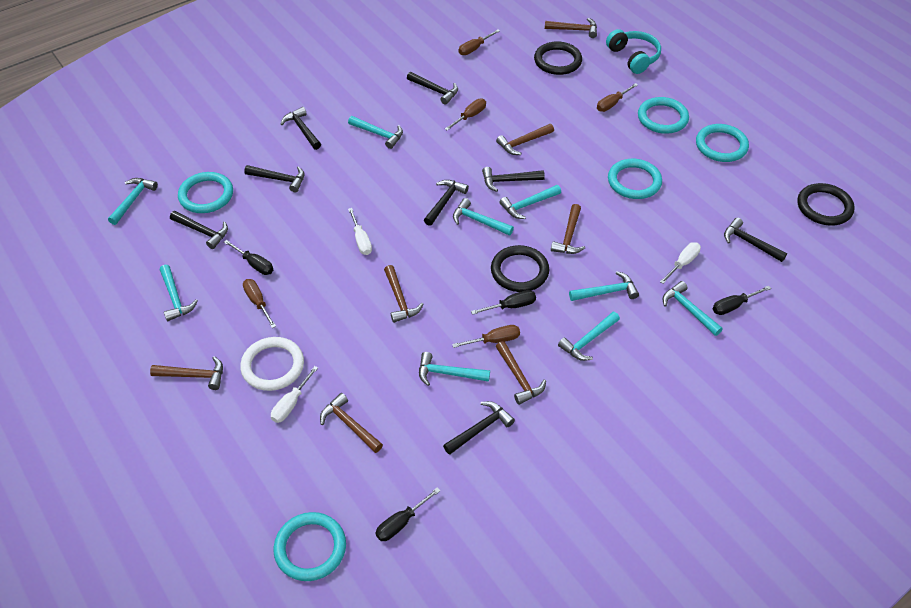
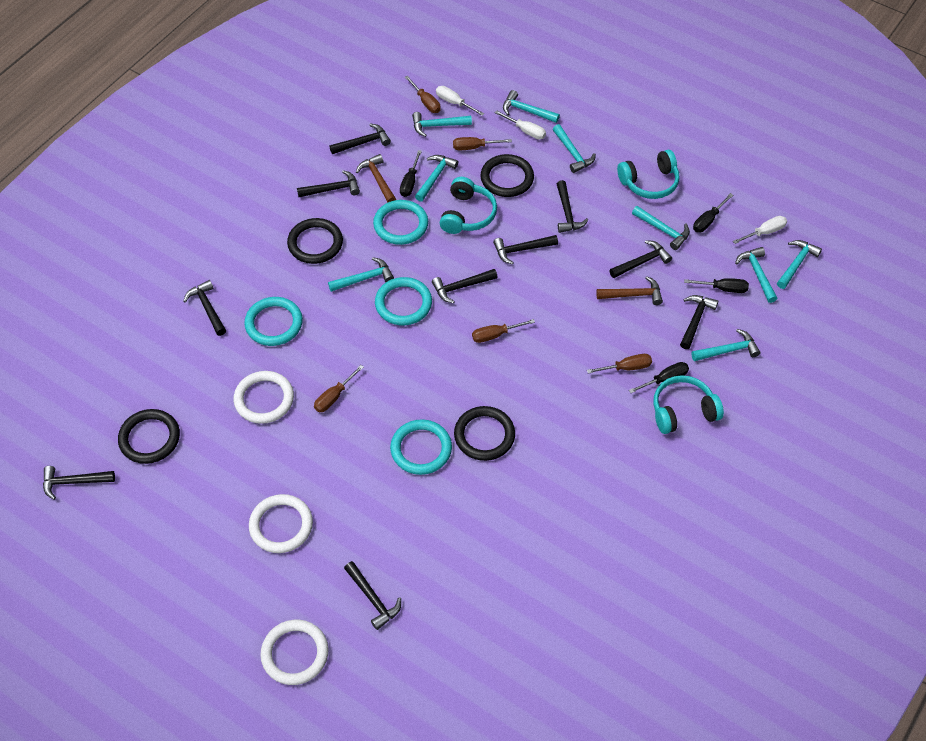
black hammer: [170,211,228,249] [244,165,304,192] [281,107,321,150] [407,72,458,105] [424,180,469,226] [443,401,515,455] [482,167,545,192] [724,218,787,262] = 8 -> [43,466,115,500] [183,280,226,336] [297,170,360,197] [329,124,391,154] [344,561,401,630] [432,269,498,303] [493,235,558,264] [557,180,588,233] [609,240,672,278] [680,295,718,349] = 10
black ring: [491,245,549,292] [534,41,582,75] [797,183,855,226] = 3 -> [118,409,180,464] [287,218,343,264] [454,406,515,461] [480,154,534,197] = 4
brown hammer: [150,356,223,390] [320,393,383,453] [384,265,423,323] [496,124,554,155] [496,341,546,405] [545,18,597,38] [551,204,585,254] = 7 -> [356,154,396,202] [596,276,663,305] = 2
turquoise headphones: [606,29,661,74] = 1 -> [440,177,497,234] [617,150,679,199] [653,375,724,434] = 3
turquoise ring: [178,172,233,213] [273,512,346,581] [608,159,662,199] [638,97,689,134] [696,124,749,162] = 5 -> [244,297,303,346] [373,200,428,245] [375,277,432,325] [390,419,452,475] = 4
white ring: [240,337,304,391] = 1 -> [234,371,294,424] [249,494,313,553] [260,620,329,685] = 3

